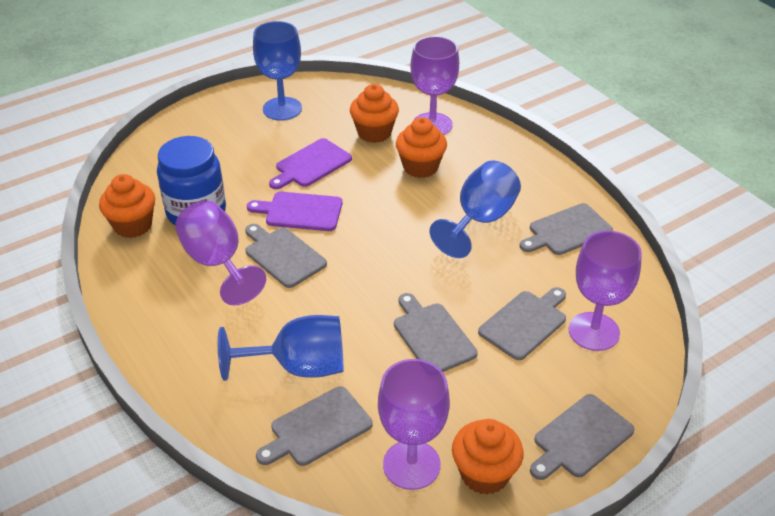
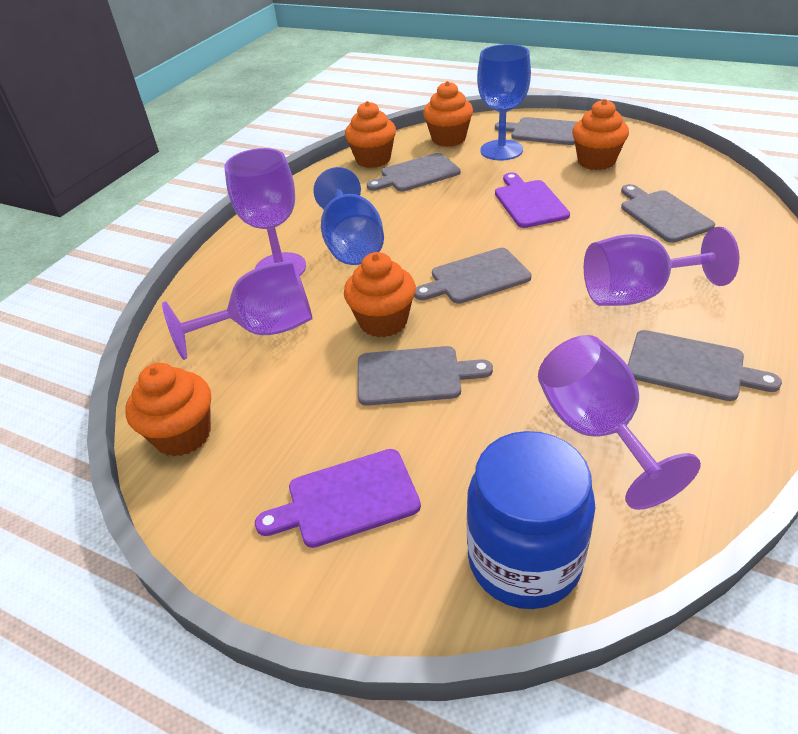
blue goblet: [218,315,344,381] [253,21,302,121] [430,161,521,258] = 3 -> [313,167,384,265] [477,44,531,160] = 2
orange cupcake: [99,174,155,238] [350,84,399,143] [396,117,447,178] [452,419,524,495] = 4 -> [125,363,211,457] [344,252,416,338] [345,101,396,168] [423,81,473,147] [572,99,629,170] = 5

